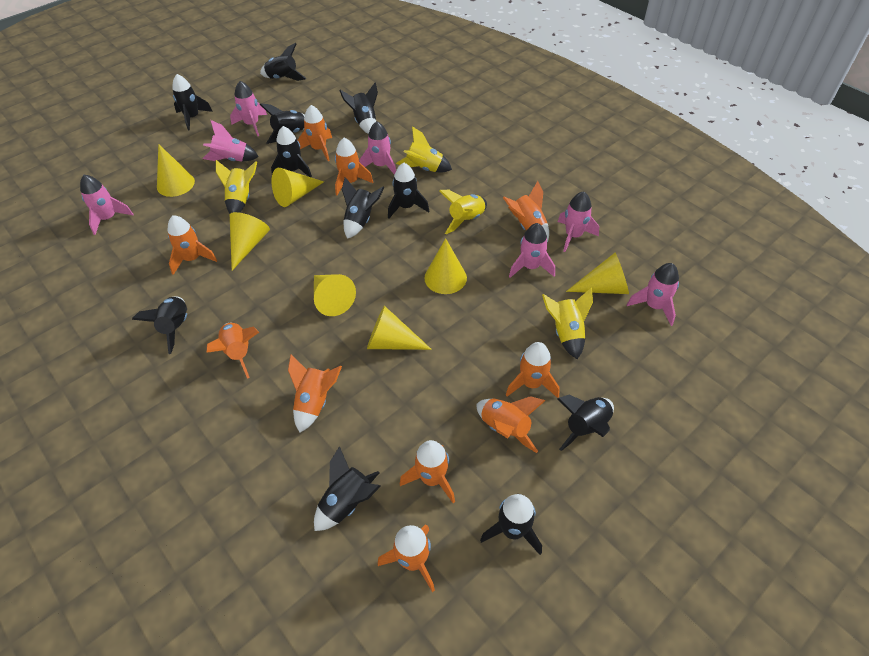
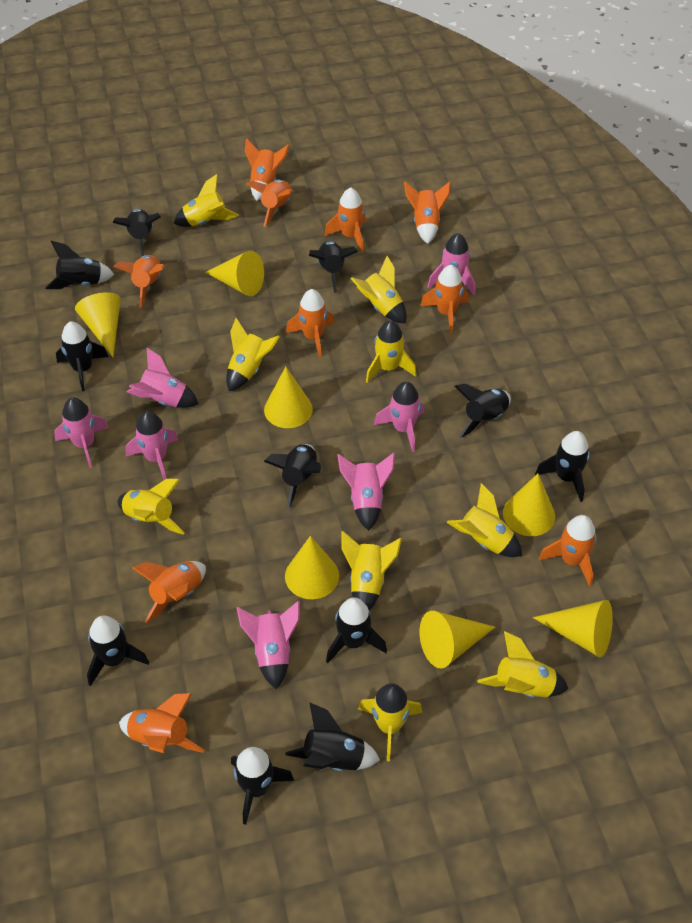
yellow rocket: [216,160,257,213] [396,126,452,172] [439,190,487,234] [542,288,593,359] = 4 -> [118,479,185,534] [173,174,239,227] [226,318,280,391] [341,531,402,611] [351,256,406,324] [358,683,422,761] [366,320,417,383] [447,483,522,557] [477,631,569,698] = 9

